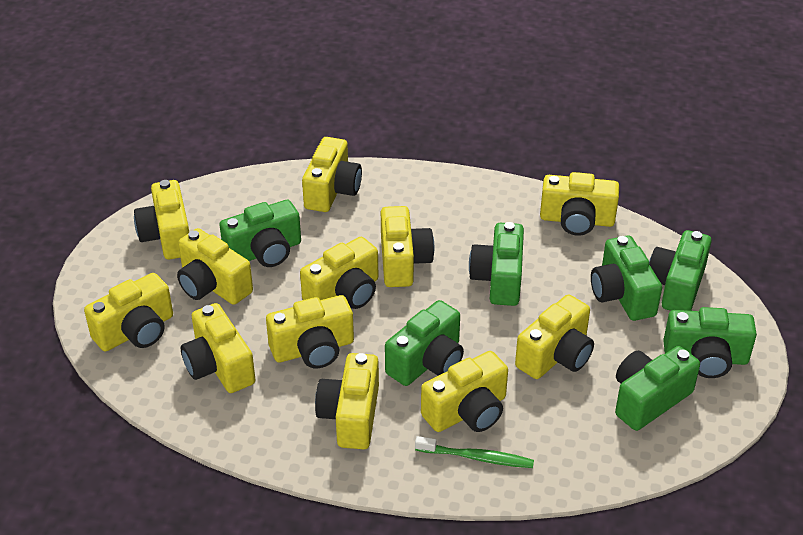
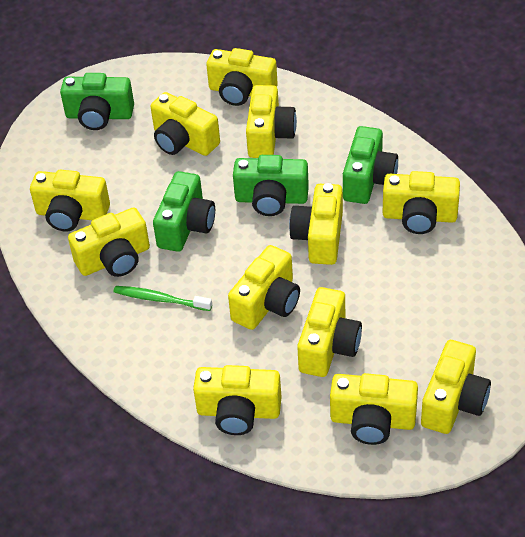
green camera: [219,200,301,267] [385,300,464,386] [469,222,524,306] [591,236,662,321] [615,346,700,431] [649,230,712,311] [663,307,757,378] = 7 -> [60,73,134,130] [153,171,215,252] [233,155,309,216] [343,126,398,204] = 4

